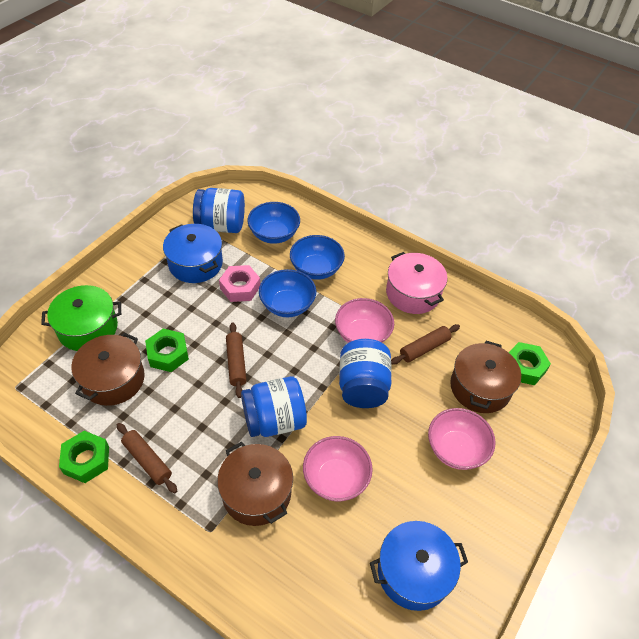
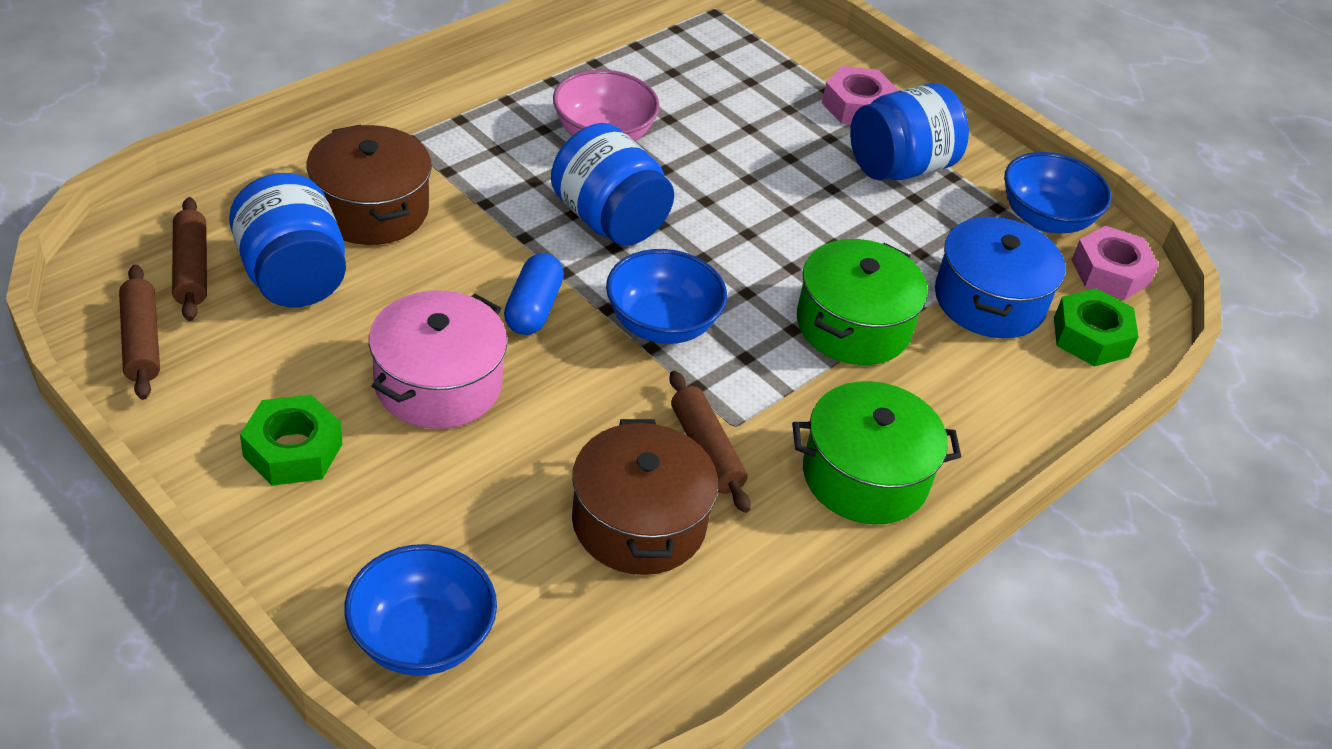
blue capsule: none = 0 -> [504,253,564,335] = 1
blue pot: [163,224,223,283] [370,521,468,611] = 2 -> [935,216,1066,339] = 1
brown pot: [71,333,145,406] [217,442,293,526] [450,341,521,413] = 3 -> [307,124,432,245] [572,419,718,575] = 2
green nut: [59,431,109,483] [145,329,189,372] [509,342,551,385] = 3 -> [240,394,342,486] [1054,288,1139,366] = 2
green pot: [41,285,121,351] = 1 -> [792,381,961,524] [797,239,928,365] = 2
pink bowl: [303,436,373,501] [335,298,394,343] [428,408,496,470] = 3 -> [553,69,660,141] = 1
pink nut: [219,265,260,302] = 1 -> [822,66,898,125] [1072,226,1159,300] = 2

